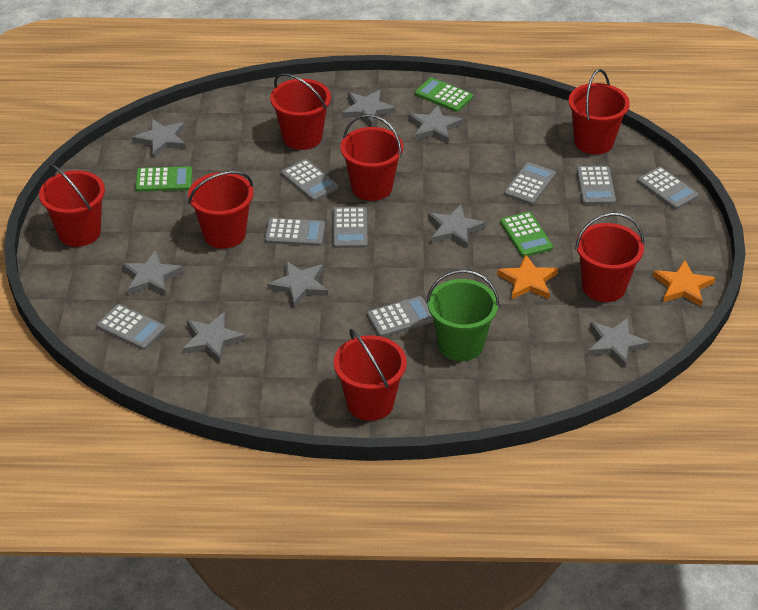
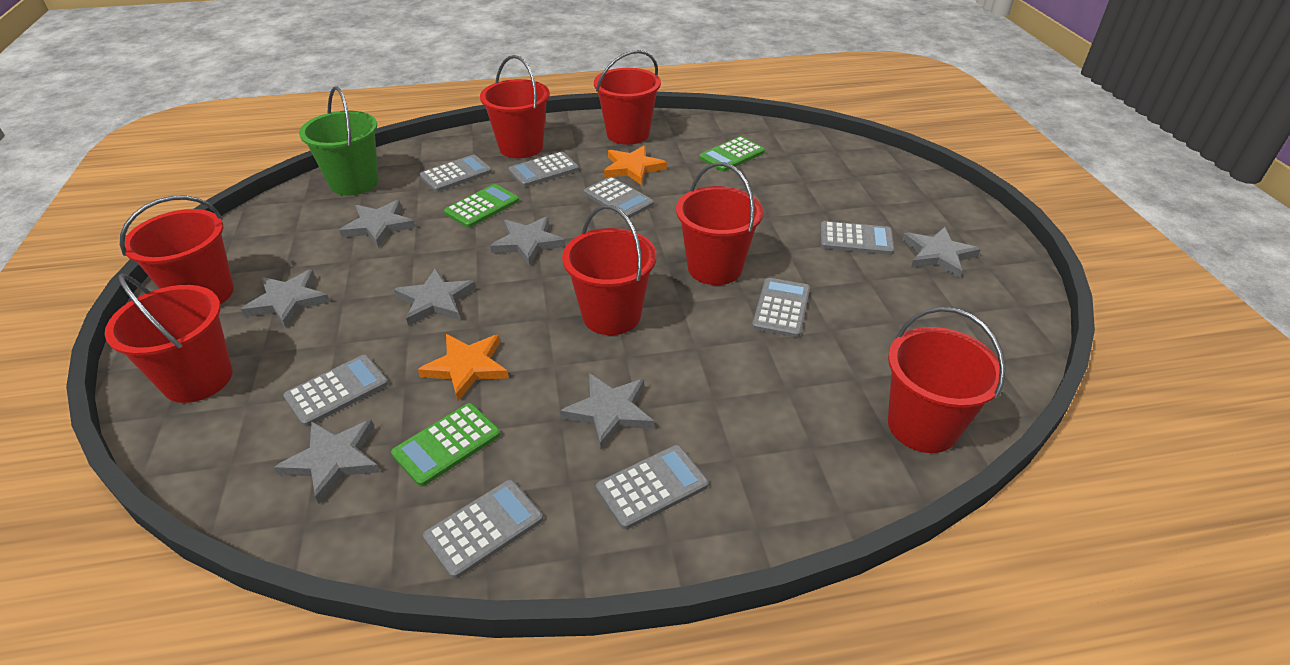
grey star: [122,250,183,296] [132,119,186,158] [183,312,246,363] [267,261,328,308] [342,90,396,127] [409,105,463,143] [428,205,486,249] [588,318,650,368] = 8 -> [241,269,330,328] [274,420,380,504] [339,200,415,247] [394,268,476,326] [490,216,565,266] [560,373,654,450] [902,227,981,278] = 7

